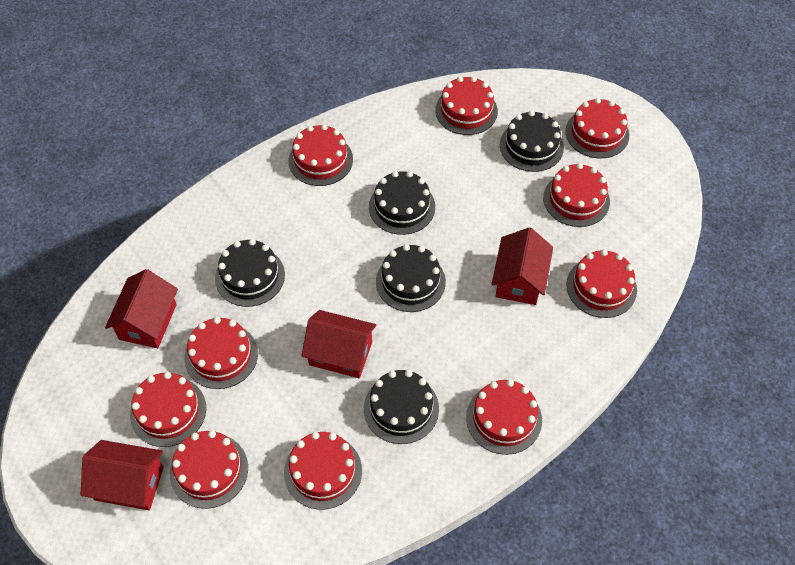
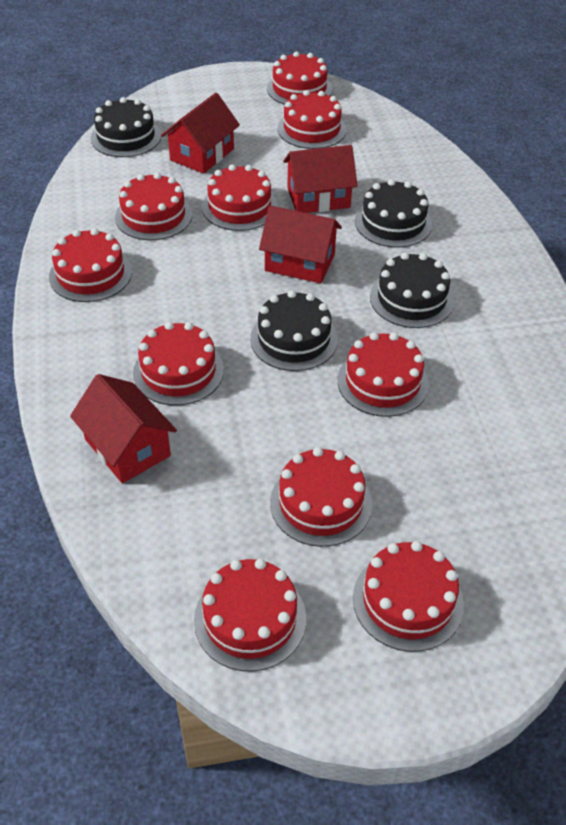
black cake: [215,239,285,307] [364,370,439,444] [369,171,435,235] [376,244,446,312] [500,110,564,172] = 5 -> [91,97,161,157] [250,290,338,371] [355,179,432,248] [370,252,454,328] = 4

